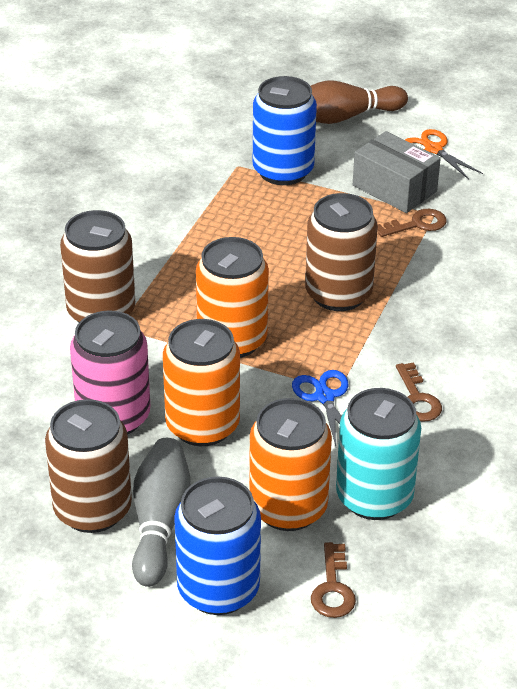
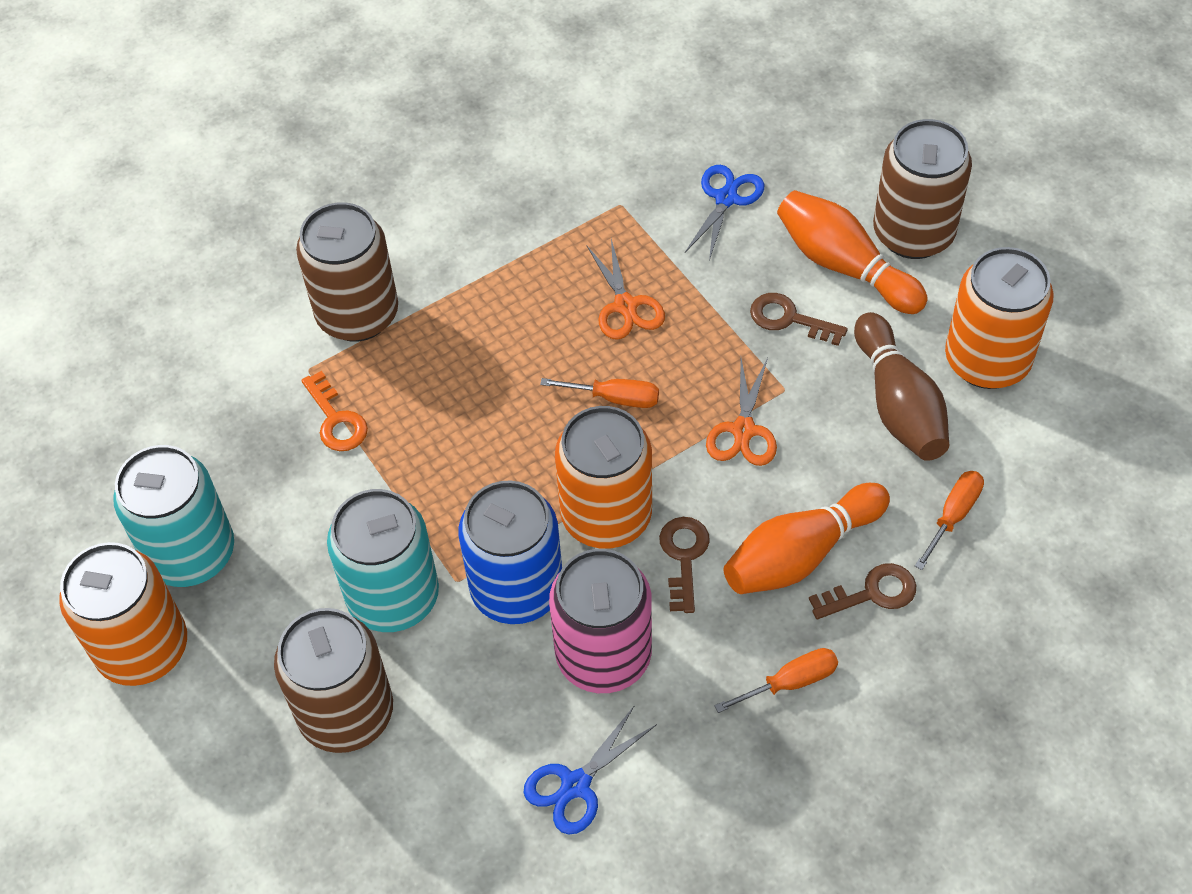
blue can: [174,477,261,615] [253,76,317,185] = 2 -> [459,480,562,624] = 1
blue scissors: [292,370,349,446] = 1 -> [523,705,657,835] [685,165,764,260] = 2
grey bowling pin: [132,438,191,587] = 1 -> none = 0
grey box: [353,131,441,213] = 1 -> none = 0
orange bowling pin: none = 0 -> [724,483,890,594] [777,190,928,314] = 2
orange key: none = 0 -> [301,371,368,451] = 1
orange scissors: [405,129,483,180] = 1 -> [586,239,665,340] [706,358,777,466] = 2
orange screwdriver: none = 0 -> [540,378,659,408] [714,648,838,713] [915,471,984,570] = 3
turquoise can: [336,388,421,520] = 1 -> [113,445,234,587] [327,489,439,632] = 2

